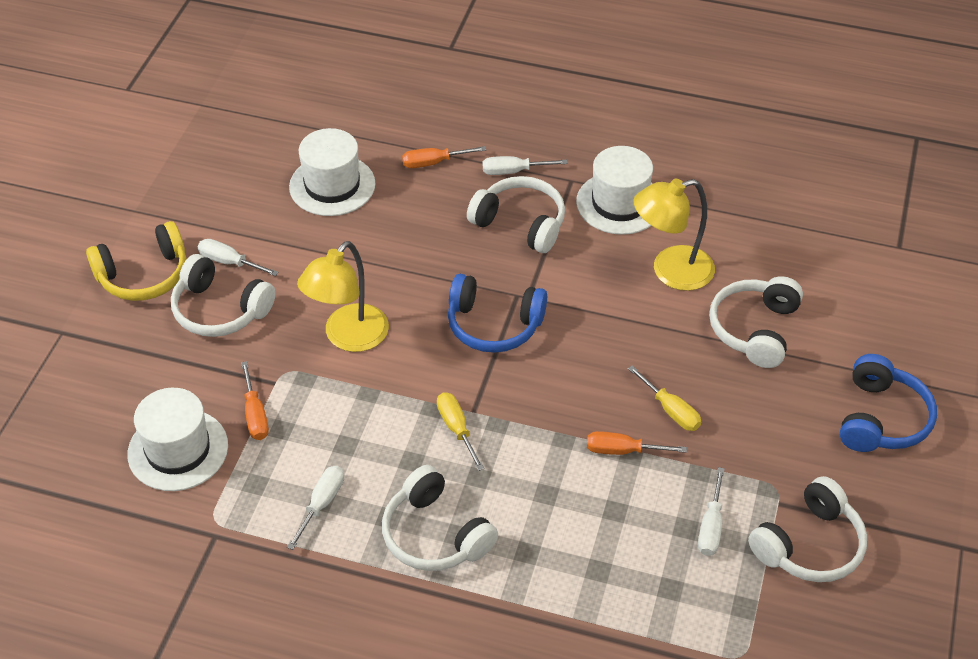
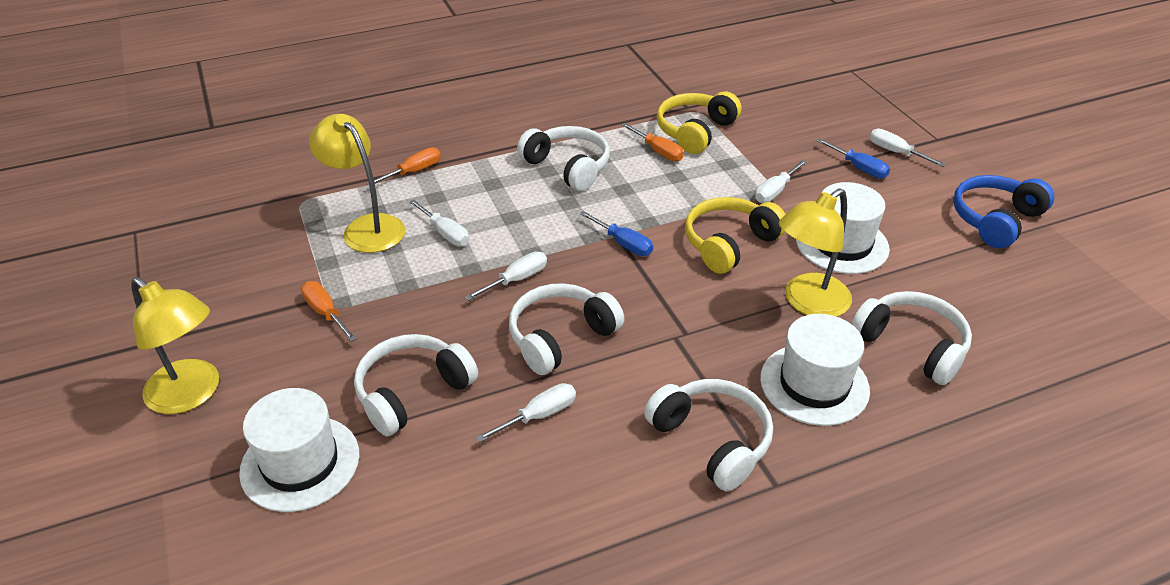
blue headphones: [448,274,547,353] [840,354,937,452] = 2 -> [953,175,1054,248] = 1
blue screwdriver: none = 0 -> [580,211,653,256] [817,138,890,178] = 2
white screwdriver: [198,239,279,276] [287,466,344,550] [483,156,568,175] [698,467,725,556] = 4 -> [409,199,469,246] [465,252,547,301] [476,383,576,442] [755,160,807,203] [870,128,946,167] = 5
yellow headphones: [86,221,186,301] = 1 -> [657,91,741,154] [685,197,786,274] = 2
yellow lamp: [297,241,389,352] [633,178,715,291] = 2 -> [131,277,219,414] [309,114,405,253] [779,188,852,316] = 3
yellow screwdriver: [437,392,484,471] [628,365,701,431] = 2 -> none = 0

